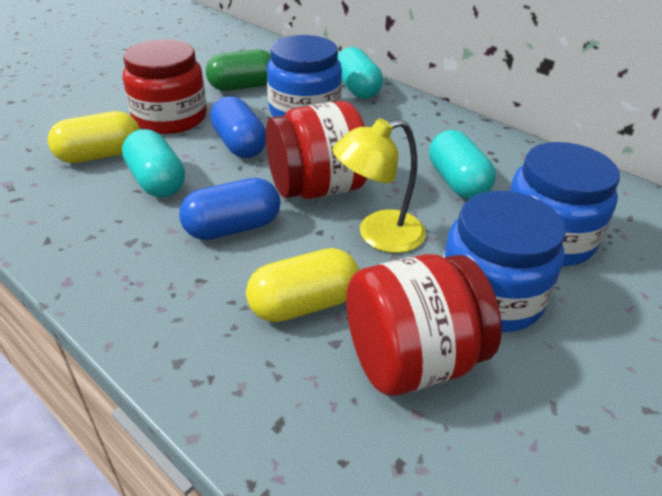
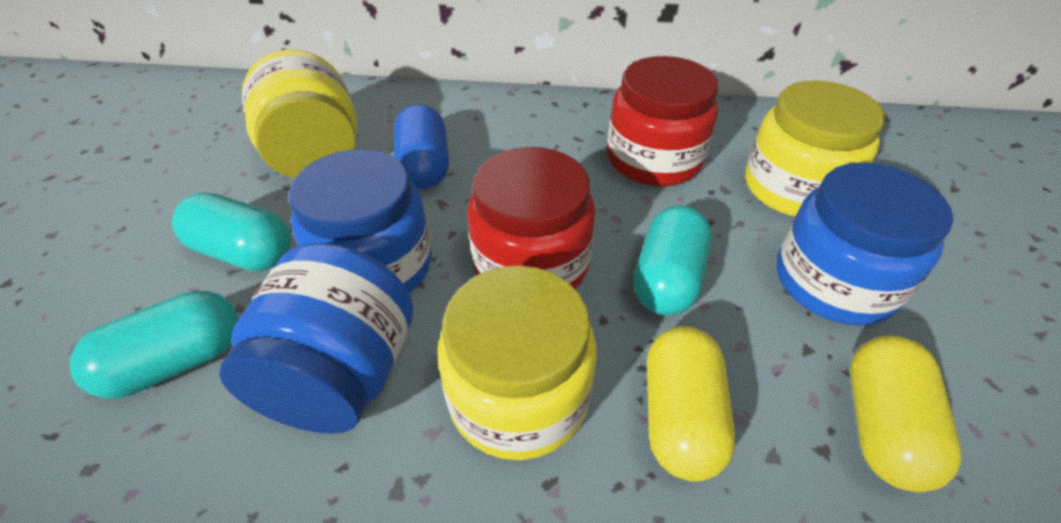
blue capsule: [179,178,280,240] [210,96,266,158] = 2 -> [394,104,449,189] = 1
green capsule: [206,49,271,91] = 1 -> none = 0
red jar: [123,39,207,134] [266,101,367,199] [346,254,502,396] = 3 -> [467,147,596,289] [607,56,718,187] = 2
yellow jar: none = 0 -> [242,49,357,178] [437,265,596,460] [745,80,885,217] = 3
yellow lamp: [333,118,426,253] = 1 -> none = 0

